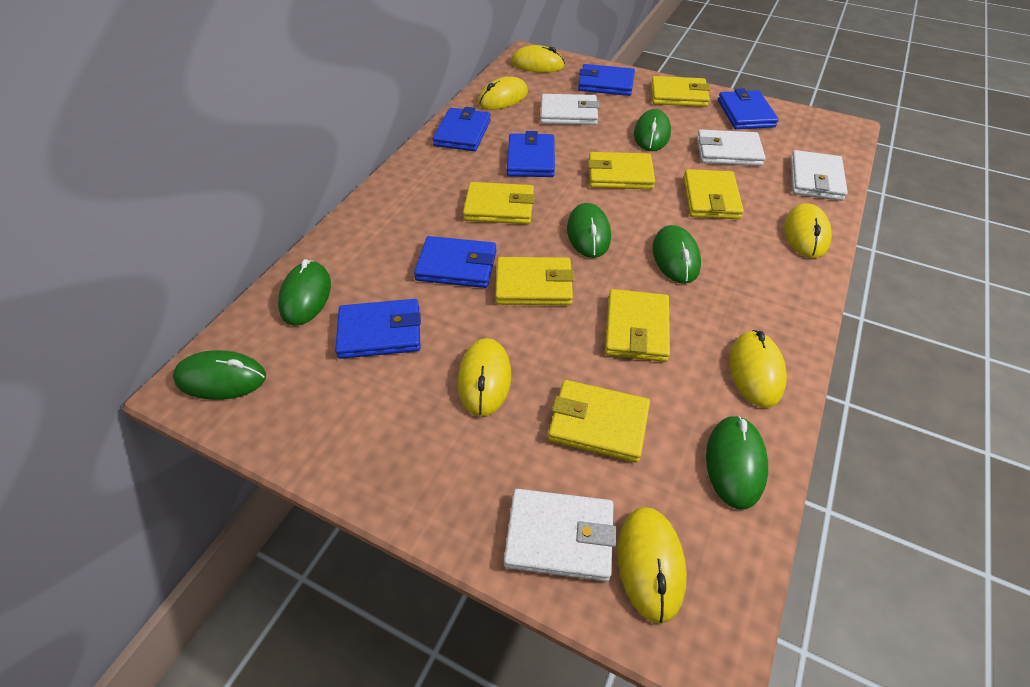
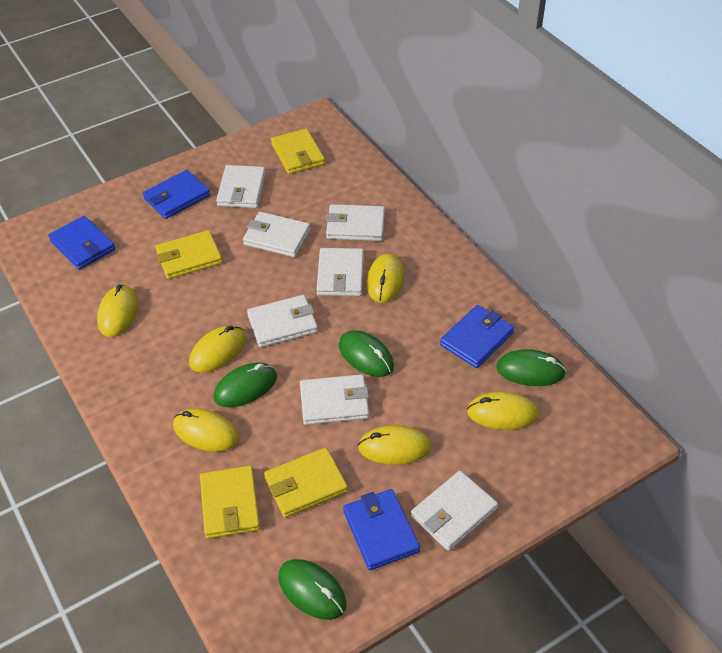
blue wallet: [335,299,421,359] [414,236,497,288] [433,107,491,151] [507,131,555,177] [578,64,635,96] [718,88,779,129] = 6 -> [48,216,115,270] [143,170,210,219] [343,489,420,570] [440,305,514,368] = 4
green mouse: [173,350,266,400] [278,259,331,326] [567,203,611,258] [634,109,671,151] [652,225,701,284] [706,415,768,510] = 6 -> [213,362,277,407] [278,559,347,620] [339,330,394,377] [496,349,566,386] = 4
white wallet: [504,489,616,582] [540,94,599,125] [697,130,765,166] [790,150,848,201] = 4 -> [216,165,266,208] [243,212,311,257] [247,295,318,348] [300,374,369,425] [317,248,364,296] [326,204,385,241] [411,471,498,551] = 7
yellow wallet: [463,182,535,224] [495,257,574,305] [548,380,650,463] [588,152,655,189] [605,289,670,362] [651,76,710,107] [683,169,744,219] = 7 -> [155,230,223,279] [200,466,260,539] [264,447,348,518] [271,129,325,174] = 4

